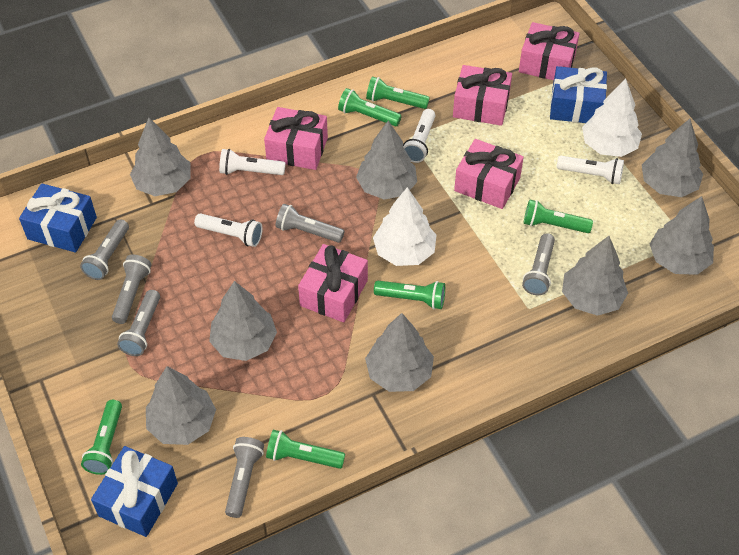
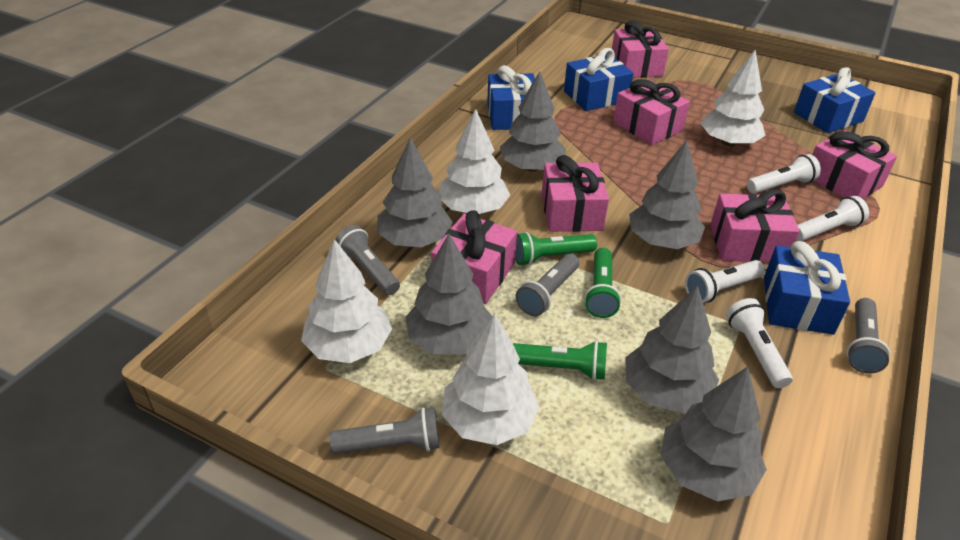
blue gift: [19,183,97,252] [91,446,178,537] [550,66,607,123] = 3 -> [487,65,535,130] [564,48,634,111] [764,241,850,335] [794,67,876,133] = 4
green flashlight: [81,400,122,475] [266,430,345,469] [338,88,402,126] [366,77,430,109] [374,281,445,309] [523,199,593,233] = 6 -> [513,341,607,380] [515,232,597,266] [584,248,621,318] = 3
grey flashlight: [80,219,129,280] [112,255,152,324] [117,290,160,356] [225,437,264,518] [276,204,344,243] [522,233,555,295] = 6 -> [329,407,440,454] [336,225,400,295] [516,254,579,316] [847,298,890,374] = 4
grey tree: [130,118,191,196] [146,366,216,445] [209,281,277,361] [356,121,417,200] [365,313,434,392] [562,236,628,316] [642,119,703,197] [650,196,714,275] = 8 -> [377,138,453,247] [405,234,492,354] [500,71,566,172] [625,286,719,413] [629,141,705,249] [660,366,767,502] = 6
pink gift: [264,107,328,170] [298,244,368,322] [453,65,512,126] [454,139,524,209] [519,22,580,80] = 5 -> [431,210,517,304] [542,155,609,232] [612,20,669,78] [613,79,690,145] [710,189,800,262] [812,130,897,199] = 6
white tree: [373,187,436,266] [582,79,642,157] = 2 -> [301,239,392,363] [439,109,510,214] [442,314,540,445] [701,50,766,146] = 4

